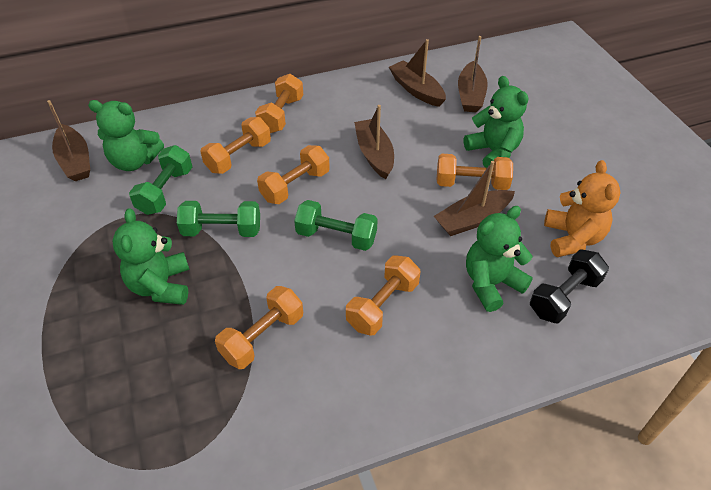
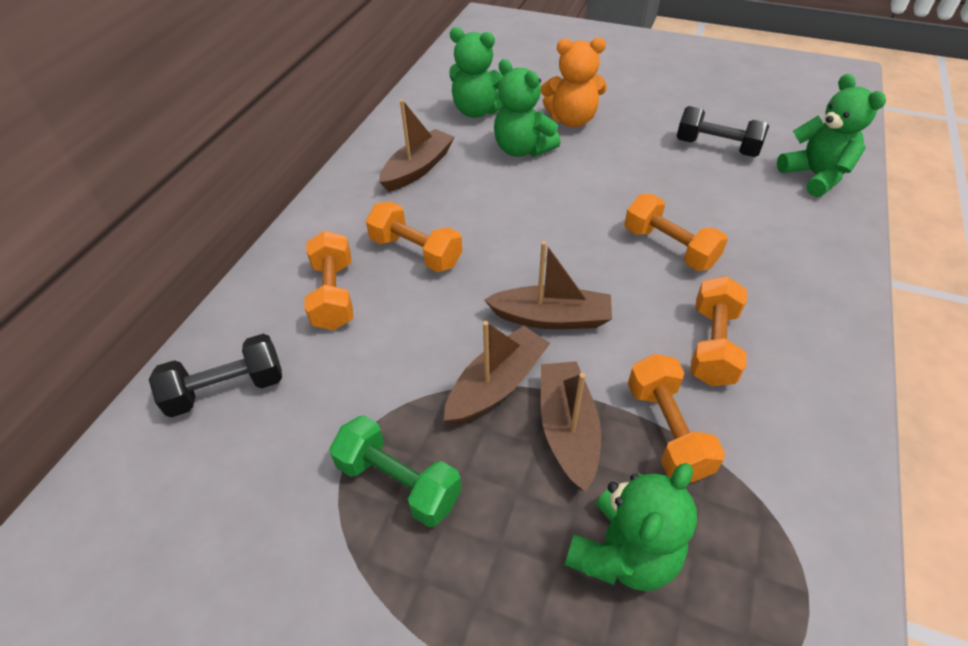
black dumbbell: [530,249,609,323] = 1 -> [149,334,282,417] [676,106,769,157] = 2
brown boat: [47,100,90,181] [354,105,394,179] [389,39,446,107] [434,161,515,236] [458,36,488,112] = 5 -> [379,99,454,192] [444,321,550,424] [484,241,612,329] [541,361,601,492] = 4
green dumbbell: [129,145,192,215] [177,201,260,237] [294,200,378,251] = 3 -> [329,415,462,527] = 1
orange dumbbell: [200,117,271,174] [215,286,303,369] [255,74,303,133] [257,145,330,204] [346,256,420,336] [437,154,513,190] = 6 -> [304,231,353,330] [366,202,462,272] [625,194,728,271] [628,354,725,483] [690,276,747,386] = 5

